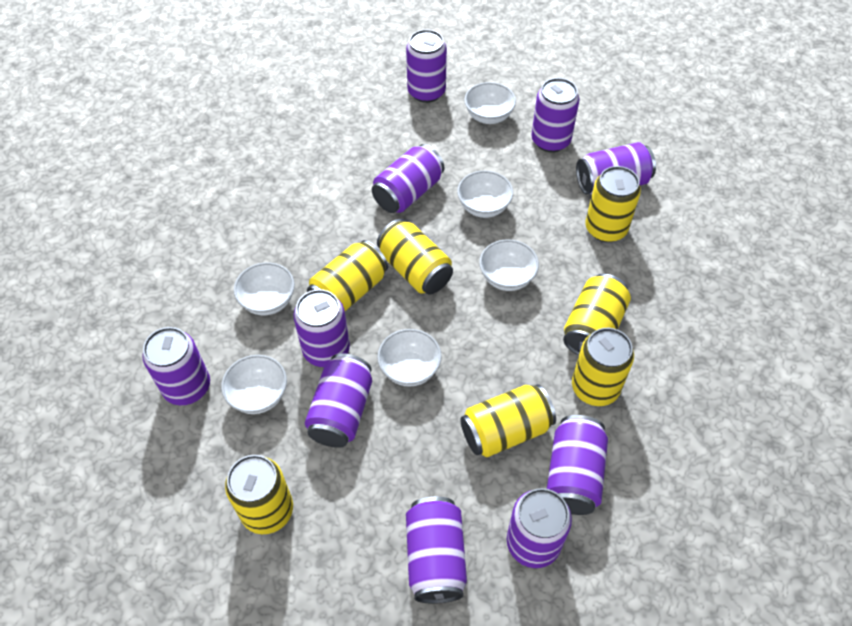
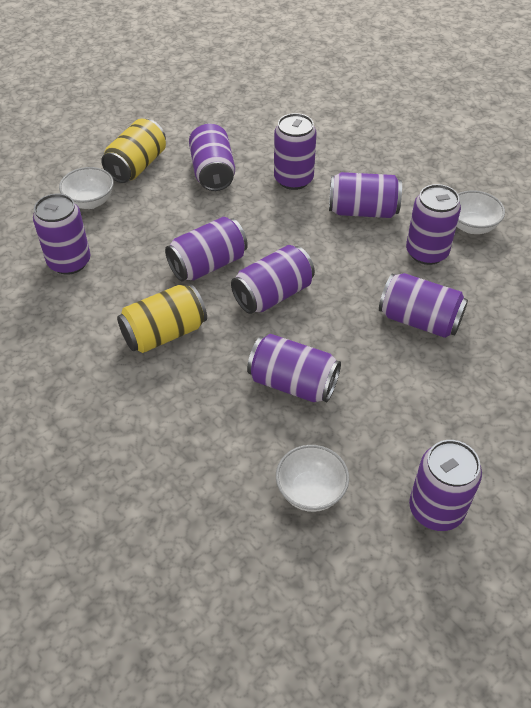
white bowl: [221,355,287,414] [234,263,295,315] [377,329,442,387] [457,171,513,218] [464,82,516,124] [479,239,539,291] = 6 -> [59,167,114,209] [276,445,349,512] [457,190,505,234] = 3
yellow can: [225,455,293,534] [307,240,388,311] [377,219,453,295] [460,384,556,457] [563,274,631,356] [572,328,634,406] [585,166,641,242] = 7 -> [101,118,166,183] [117,284,207,353] = 2

